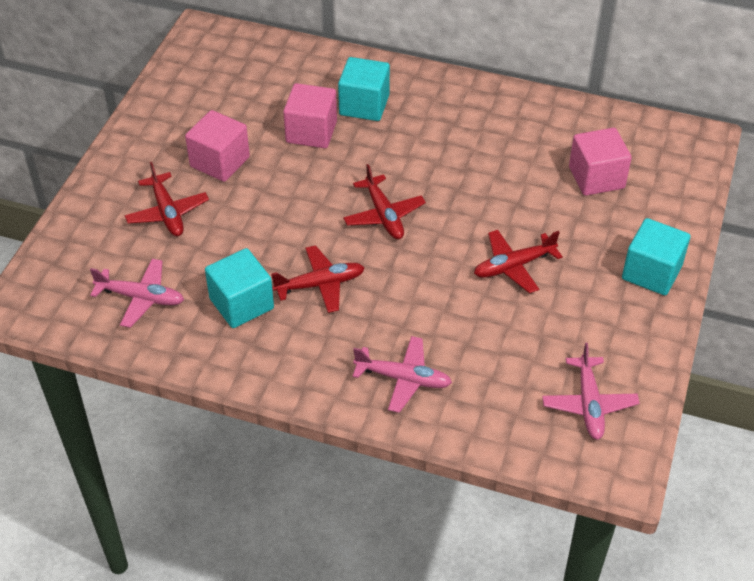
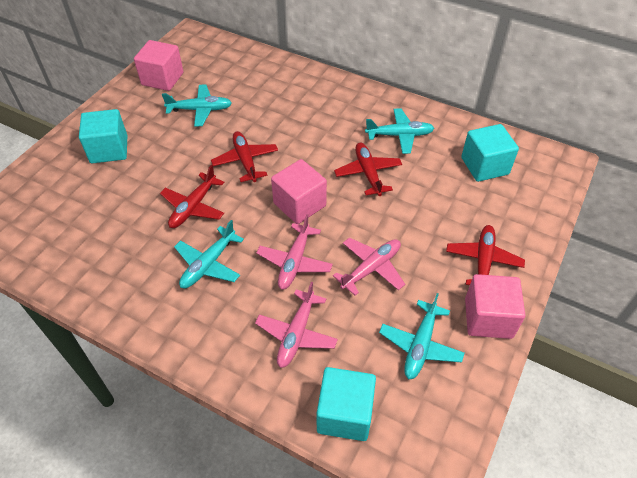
turquoise plane: none = 0 -> [162,84,232,127] [174,220,244,288] [365,108,434,154] [379,293,465,379] = 4

